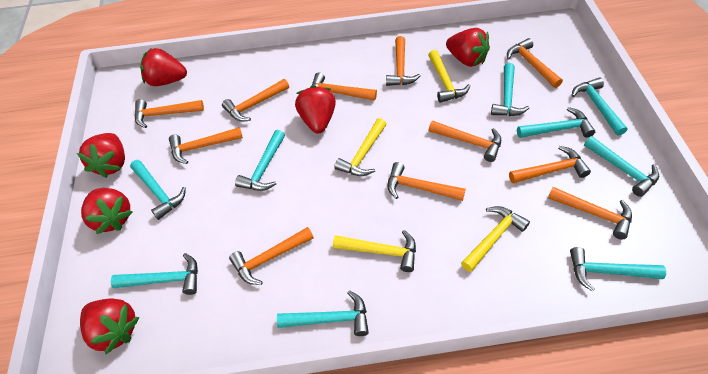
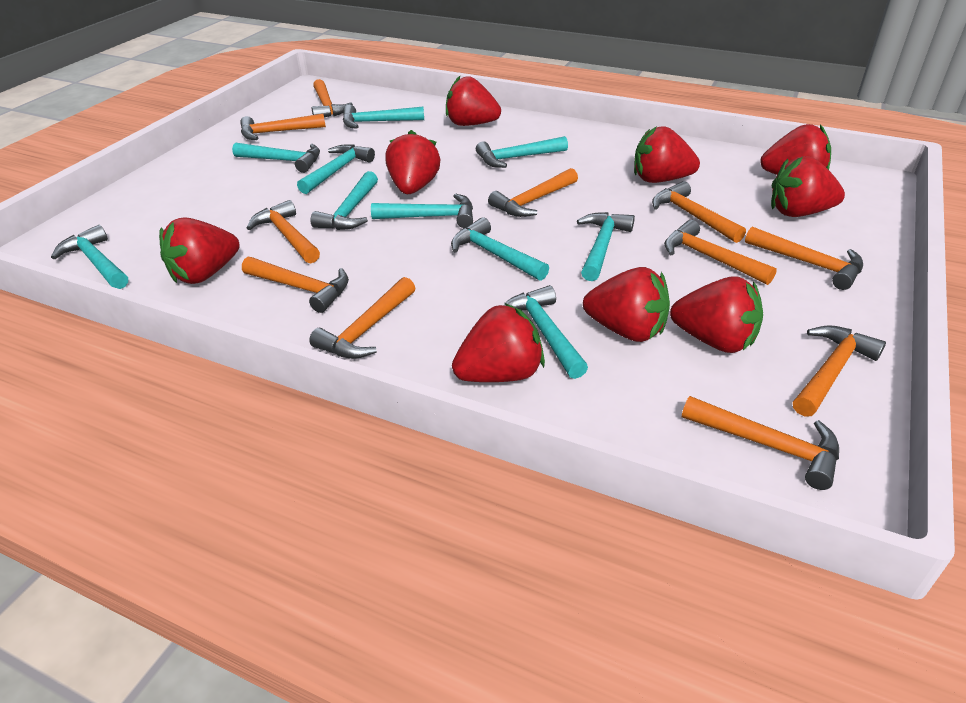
red strawberry: [77,133,125,178] [80,299,139,354] [81,188,133,234] [140,48,187,86] [295,85,336,133] [446,28,490,67] = 6 -> [159,217,240,284] [385,130,440,194] [446,76,501,126] [452,303,545,382] [583,267,670,342] [634,126,700,183] [670,276,763,353] [760,124,831,175] [771,156,845,217] = 9
turquoise hammer: [111,253,198,295] [130,160,186,220] [235,130,285,191] [277,290,369,336] [491,63,529,116] [517,107,595,138] [570,247,666,292] [572,78,627,136] [584,136,659,197] = 9 -> [51,225,128,289] [232,143,320,173] [297,144,375,194] [310,171,378,230] [343,105,424,129] [371,194,473,228] [451,217,549,281] [476,136,568,168] [504,285,588,379] [577,212,635,281] = 10
yellow hammer: [333,230,416,272] [334,118,386,176] [428,50,470,103] [461,206,530,272] = 4 -> none = 0

